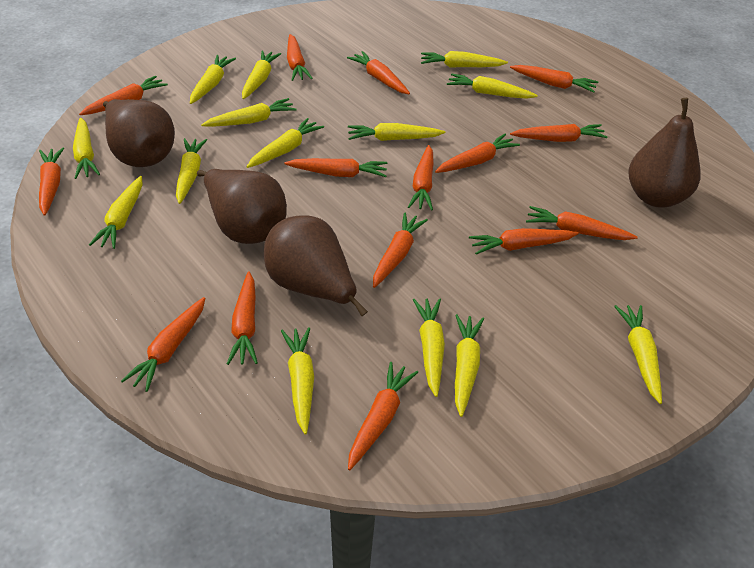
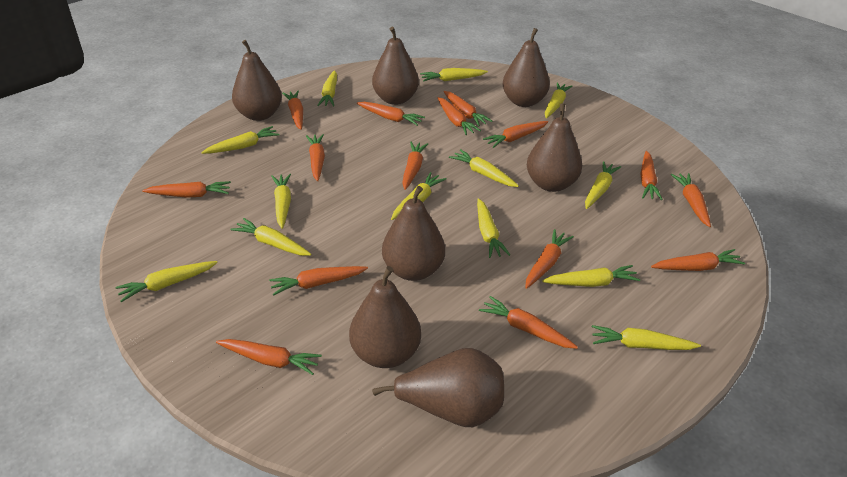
brown pear: [103,99,175,167] [197,169,287,244] [264,215,368,316] [628,98,700,208] = 4 -> [232,40,282,121] [349,266,421,368] [372,27,419,105] [372,348,504,427] [382,186,445,281] [503,28,550,107] [527,103,582,192] = 7
yellow carrot: [73,118,100,179] [89,176,143,249] [176,138,207,204] [190,55,236,104] [201,98,297,127] [242,50,281,99] [247,118,324,168] [281,327,314,434] [348,123,445,141] [413,298,445,397] [421,51,508,67] [447,73,538,99] [455,314,484,417] [614,305,662,404] = 14 -> [116,261,218,302] [201,126,280,154] [230,218,311,255] [272,174,291,229] [317,70,337,107] [391,172,447,220] [420,68,488,81] [449,149,519,187] [477,198,510,258] [542,265,640,287] [545,82,572,118] [585,161,621,209] [592,325,701,350] = 13

